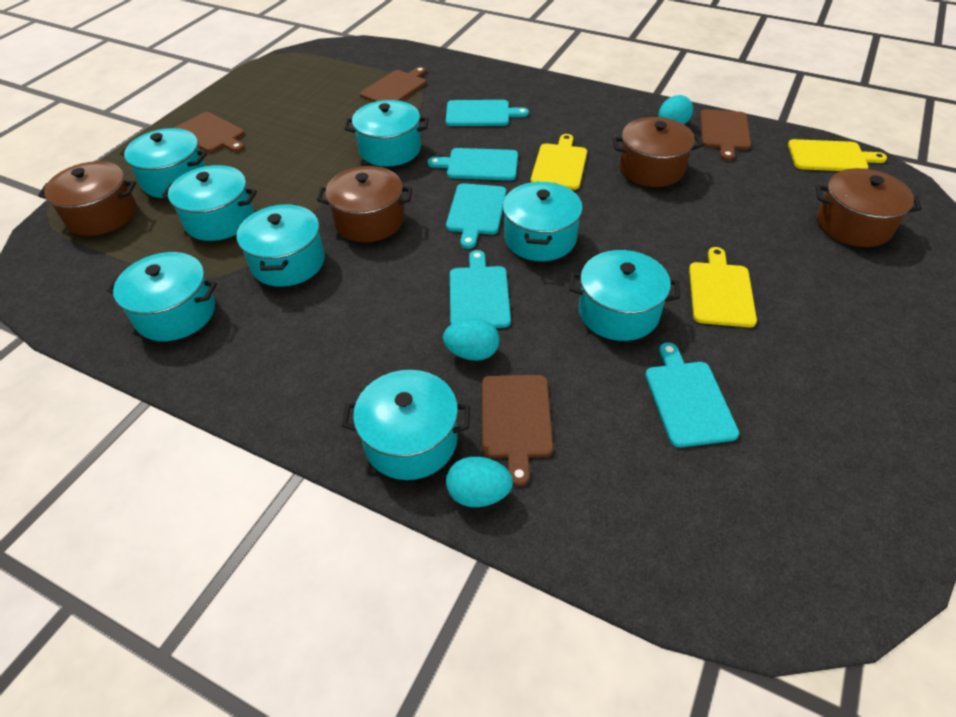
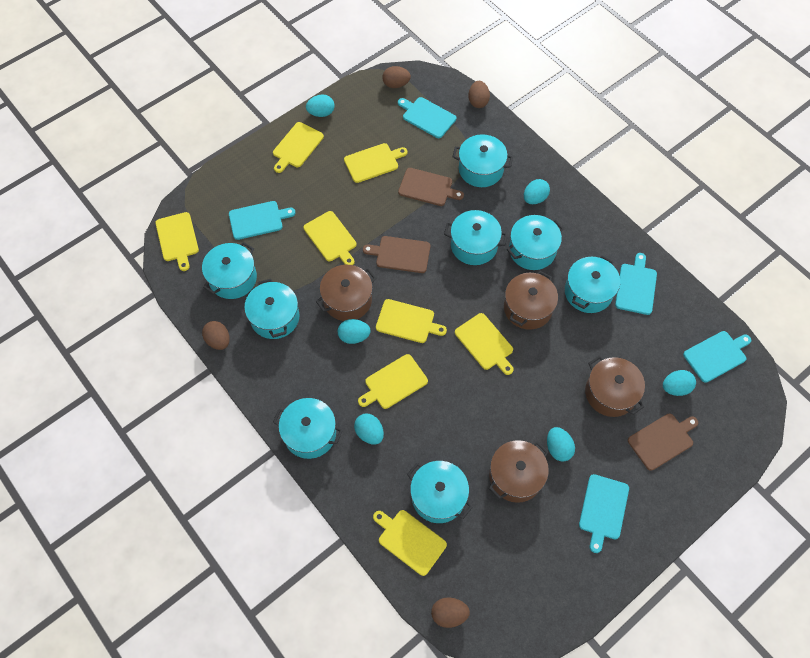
brown cutting board: [174,112,245,153] [360,67,426,102] [482,375,553,486] [700,109,751,161] = 4 -> [363,236,430,273] [398,168,464,206] [628,413,698,471] = 3
brown egg: none = 0 -> [202,321,230,350] [382,66,411,88] [431,598,470,628] [468,81,490,108] = 4
turquoise egg: [443,318,500,361] [446,457,513,507] [658,95,693,124] = 3 -> [306,95,335,117] [338,319,371,344] [354,414,384,445] [524,179,550,204] [547,427,575,461] [663,370,696,396] = 6
yellow cutting board: [531,134,587,190] [689,247,757,327] [788,139,887,171] = 3 -> [155,212,199,271] [273,122,324,173] [303,211,356,265] [344,143,408,183] [358,354,428,409] [373,510,447,576] [376,299,447,343] [455,313,514,375] = 8

